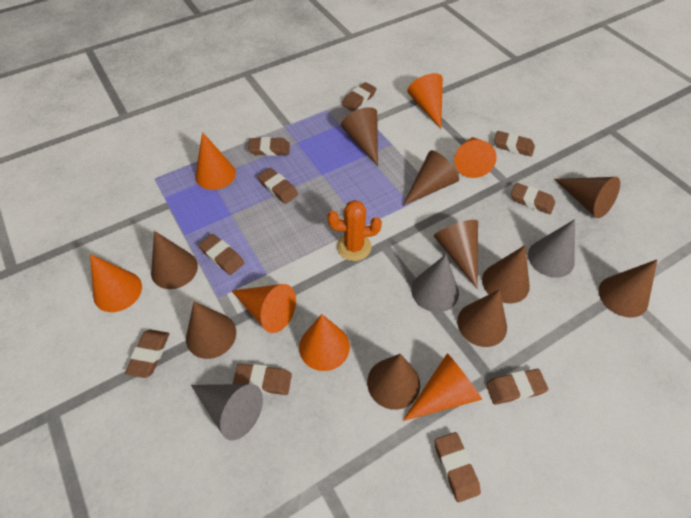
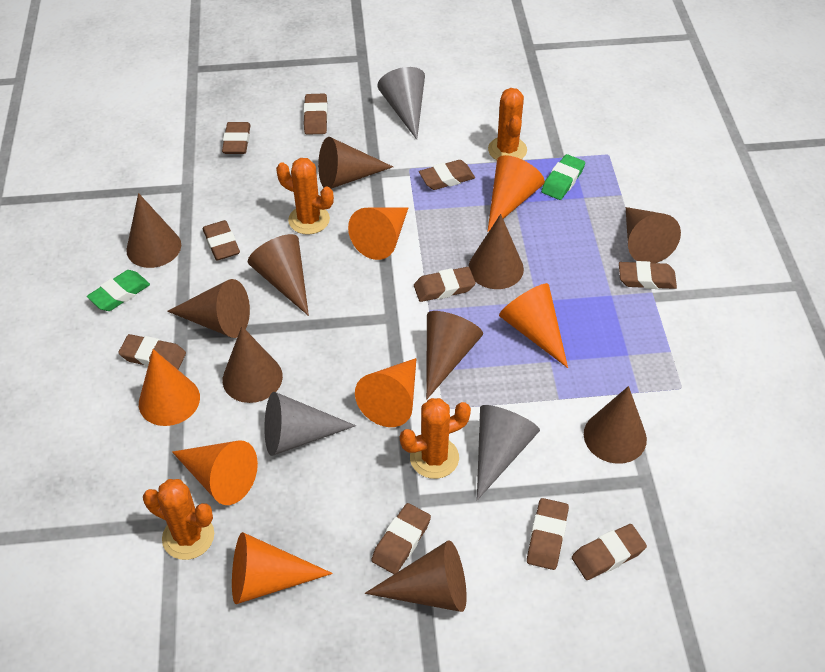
green eraser: none = 0 -> [87,270,150,311] [541,154,585,200] = 2
orange cactus: [328,200,382,261] = 1 -> [143,479,214,560] [276,158,334,235] [400,398,471,479] [488,88,527,160] = 4

